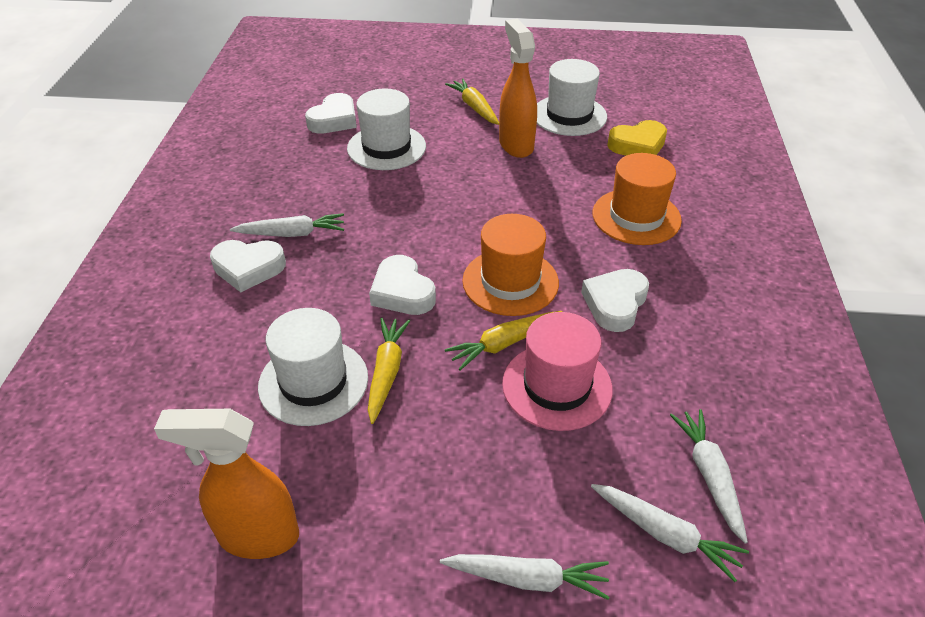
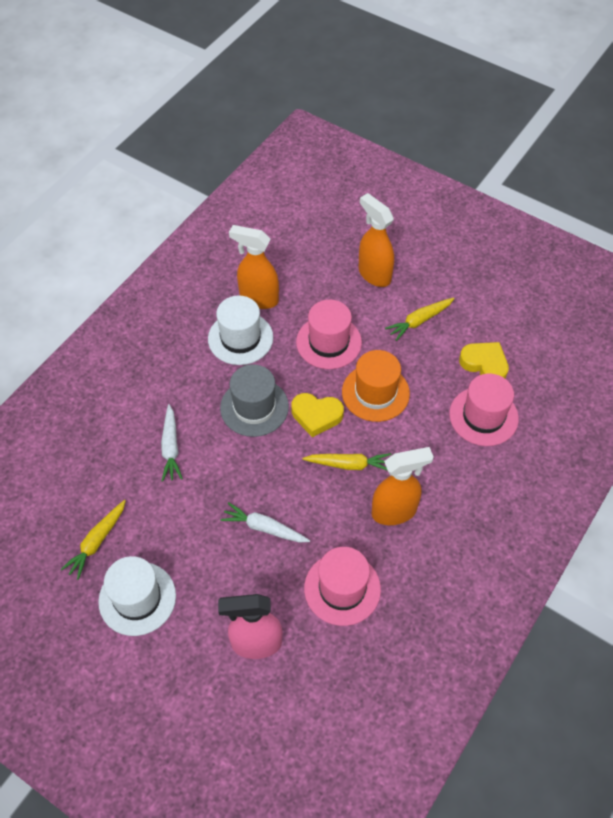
grey hat: none = 0 -> [220,364,289,437] = 1
orange hat: [462,214,559,316] [593,153,682,245] = 2 -> [342,350,410,422] = 1
orange spray bottle: [154,409,299,559] [499,19,537,158] = 2 -> [229,225,279,309] [359,193,394,287] [372,447,433,525] = 3
pink hat: [502,312,613,431] = 1 -> [296,300,362,369] [304,547,381,626] [449,373,519,446] = 3
pink spray bottle: none = 0 -> [218,594,282,659] = 1
white carrot: [230,213,344,237] [440,554,609,600] [591,484,749,582] [670,409,748,544] = 4 -> [161,404,183,482] [220,502,310,542] = 2
white hat: [258,308,368,426] [347,88,426,170] [537,59,607,136] = 3 -> [98,556,176,636] [208,296,273,365] = 2
white heart: [210,240,286,292] [305,93,357,134] [369,255,436,315] [581,269,649,332] = 4 -> none = 0
yellow heart: [607,120,667,156] = 1 -> [291,393,344,437] [459,342,509,379] = 2

